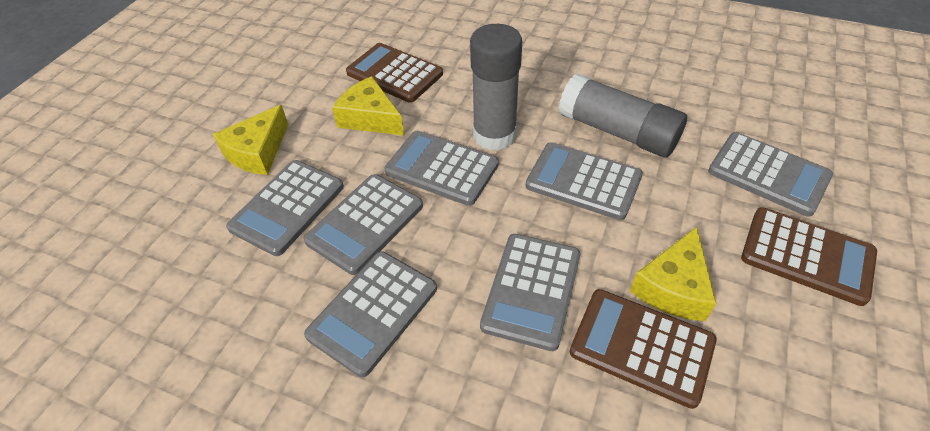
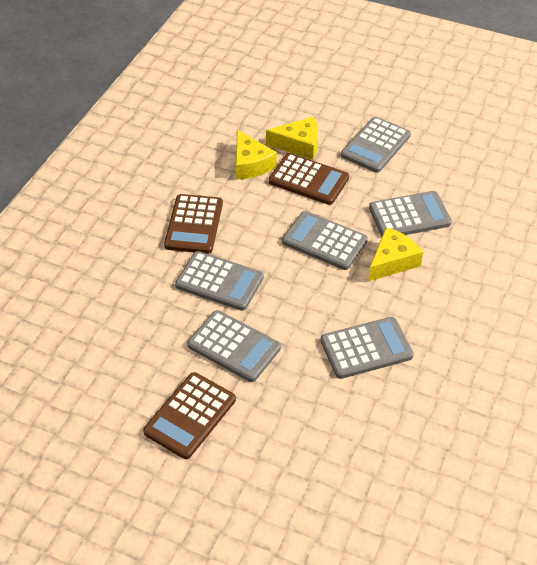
grey calculator: [226,160,344,256] [303,174,423,275] [304,251,437,377] [385,131,499,206] [480,234,580,351] [526,142,643,220] [708,132,833,217] = 7 -> [175,251,264,311] [187,310,281,382] [282,211,368,270] [320,317,414,379] [341,117,411,173] [369,191,452,237] = 6
grey glue stick: [470,24,522,151] [558,73,687,158] = 2 -> none = 0

